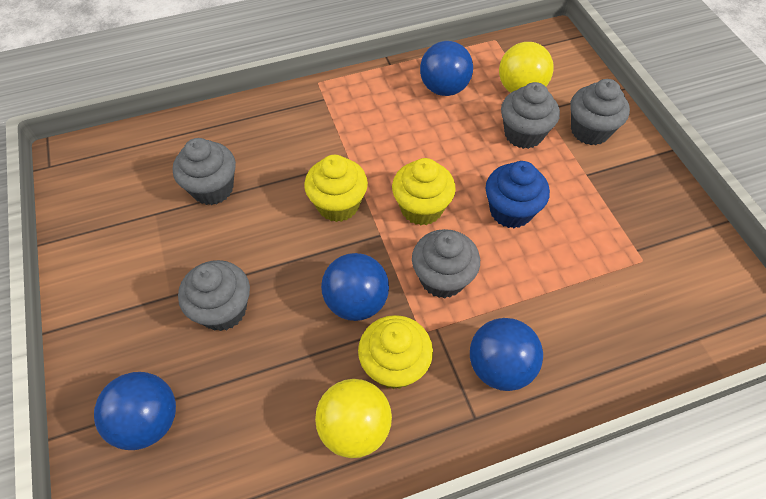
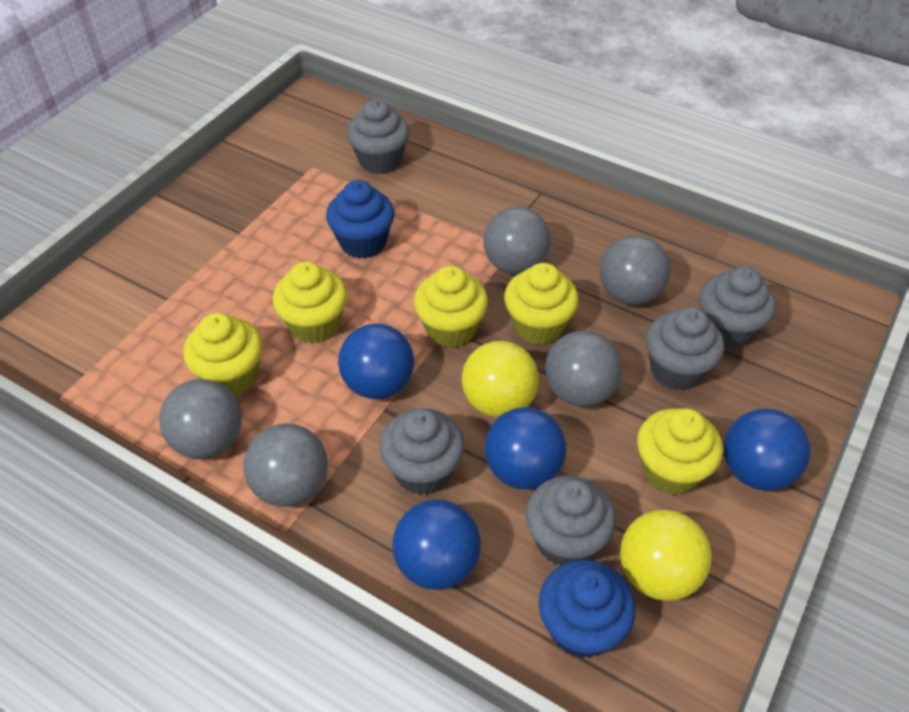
blue cupcake: [486,161,550,228] = 1 -> [326,180,394,259] [539,560,635,658] = 2
grey ball: none = 0 -> [159,379,242,459] [243,423,328,507] [483,207,551,275] [545,331,622,407] [600,235,670,305] = 5
yellow cupcake: [304,155,368,222] [358,315,433,389] [392,158,456,225] = 3 -> [183,313,262,396] [272,262,347,344] [414,266,488,348] [504,263,579,345] [637,408,723,495] = 5

